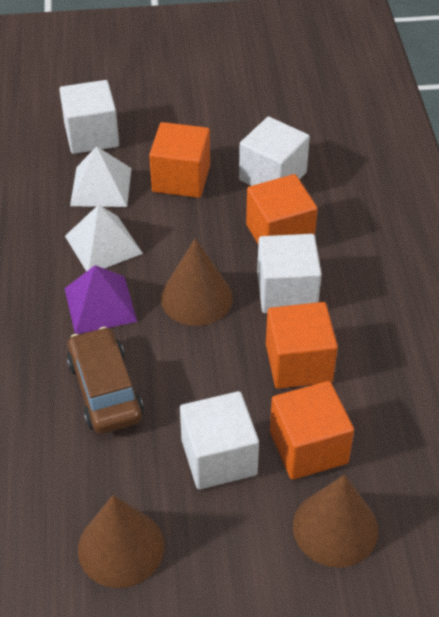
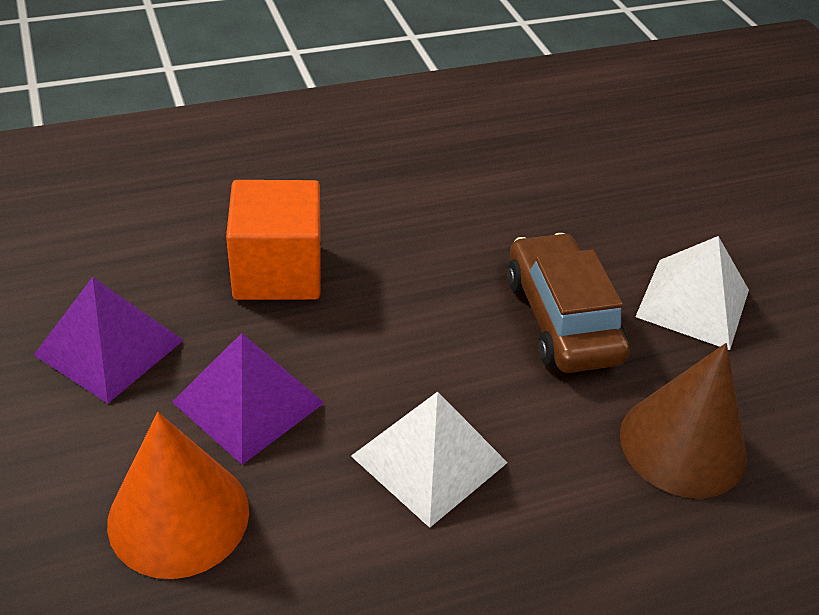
brown cone: [78,495,164,588] [161,238,233,326] [293,475,378,567] = 3 -> [620,343,747,498] = 1
orange cone: none = 0 -> [107,412,249,579] = 1
orange cube: [149,122,210,198] [246,174,317,244] [266,302,338,389] [270,381,354,480] = 4 -> [226,180,321,300] = 1
purple pyramid: [64,265,137,334] = 1 -> [34,277,184,403] [172,333,324,465] = 2
white cube: [59,80,119,154] [180,391,259,489] [239,117,310,186] [257,234,322,313] = 4 -> none = 0

